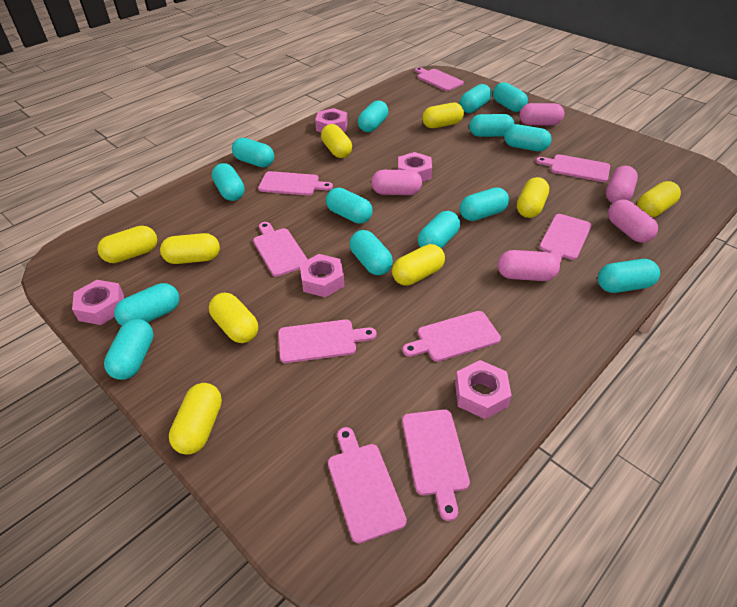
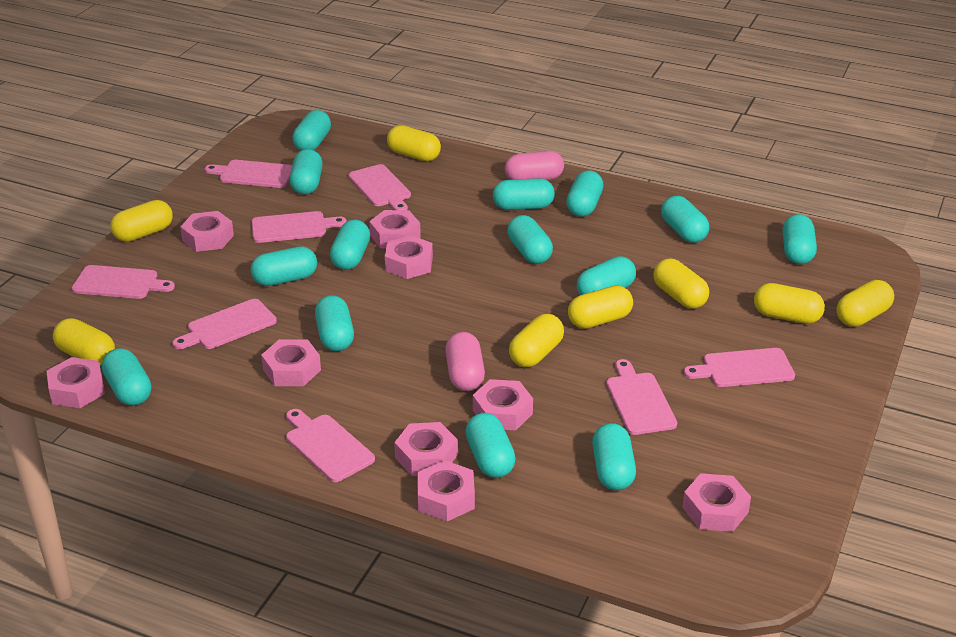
pink capsule: [371,170,422,195] [498,250,560,281] [520,103,564,125] [606,166,638,203] [608,199,658,243] = 5 -> [445,332,485,391] [505,151,564,180] = 2
pink cutting board: [253,222,308,277] [258,171,333,196] [278,320,376,363] [328,427,407,544] [402,311,501,362] [402,409,470,521] [415,67,464,91] [536,154,610,182] [539,214,591,263] = 9 -> [72,265,175,299] [172,299,277,349] [205,160,292,188] [252,211,347,243] [286,409,375,482] [348,164,411,211] [606,359,677,435] [684,348,795,387] = 8
pink nut: [72,280,124,325] [300,254,344,297] [315,108,348,132] [398,152,432,182] [455,360,512,419] = 5 -> [47,357,105,408] [180,211,234,252] [261,339,321,386] [369,210,421,248] [385,235,433,279] [394,422,458,476] [417,460,475,521] [473,379,533,430] [682,473,751,532] = 9
yellow capsule: [97,226,157,263] [160,233,220,264] [169,383,222,455] [209,293,258,343] [321,124,352,158] [392,244,445,286] [422,103,464,128] [517,177,549,218] [637,181,681,218] = 9 -> [53,318,115,366] [111,200,173,242] [387,125,441,161] [509,314,564,367] [568,285,633,329] [653,258,709,309] [754,283,825,324] [836,280,894,327] = 8

